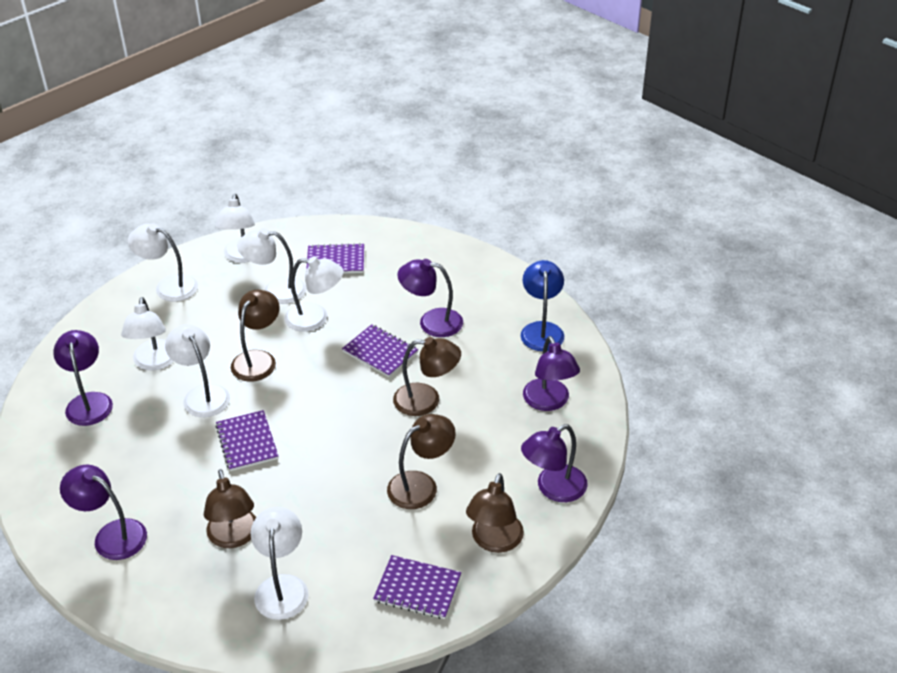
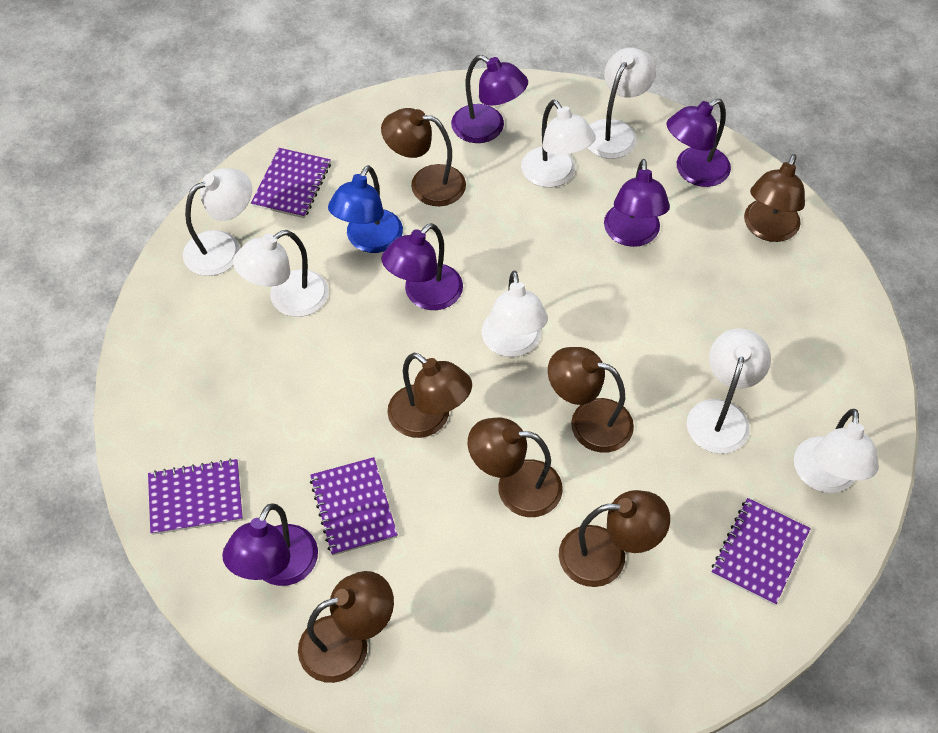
brown lamp: [204,469,256,548] [231,290,280,382] [387,414,456,509] [393,337,461,416] [466,473,524,553] = 5 -> [298,571,394,683] [381,108,466,206] [387,353,472,438] [468,418,563,517] [548,347,634,453] [559,490,670,587] [744,154,805,242] = 7

